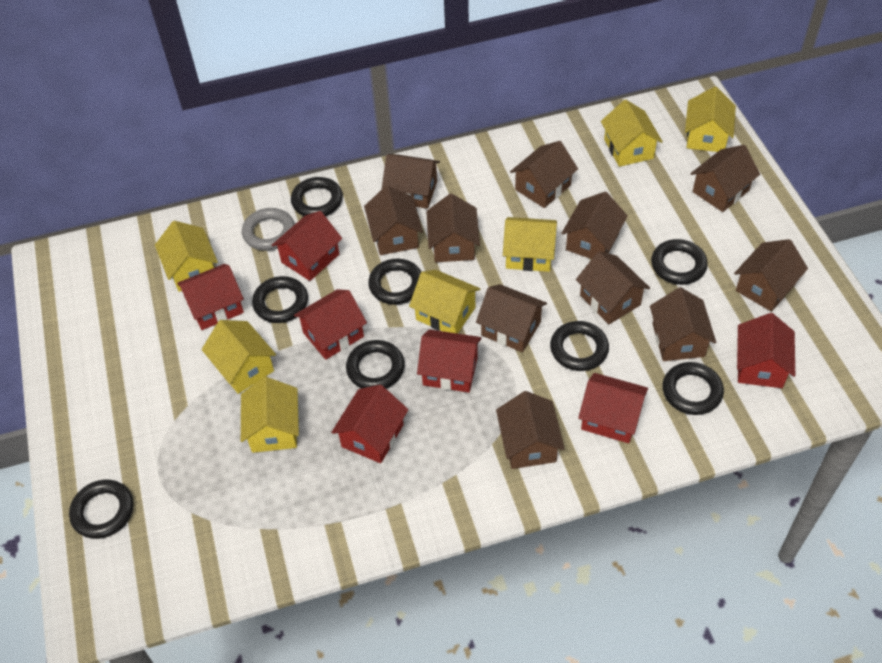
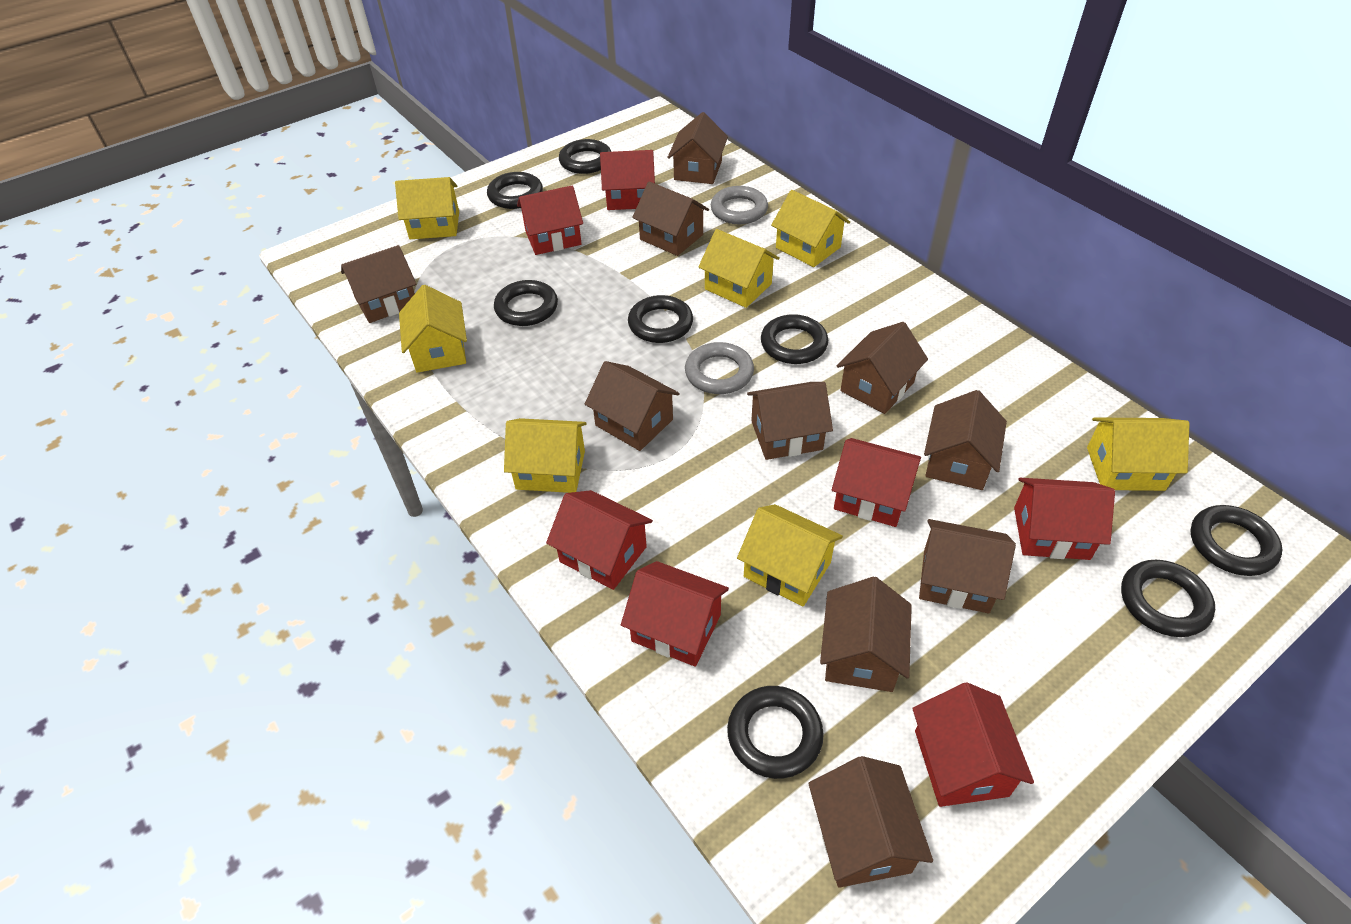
brown house: [364,185,423,255] [382,154,440,209] [426,193,480,262] [476,284,547,352] [496,391,565,469] [510,141,578,208] [561,192,628,259] [576,251,650,324] [650,287,716,361] [691,145,760,212] [734,239,808,312] = 11 -> [341,245,416,323] [585,361,680,451] [632,181,709,256] [667,112,728,184] [747,382,833,460] [808,756,933,888] [820,576,912,692] [836,322,928,414] [919,519,1016,613] [924,390,1007,490] = 10
grey ring: [242,208,295,251] = 1 -> [685,342,754,394] [711,186,768,224] = 2

